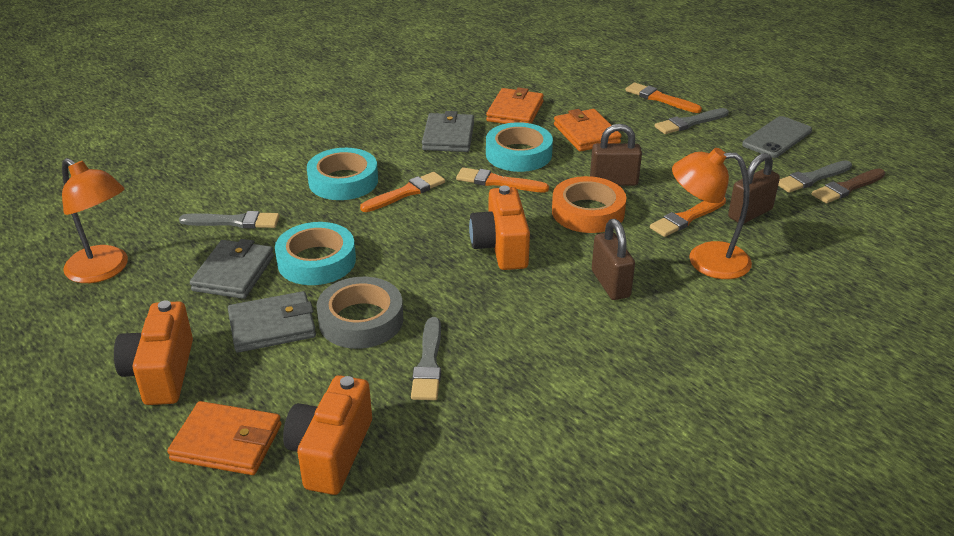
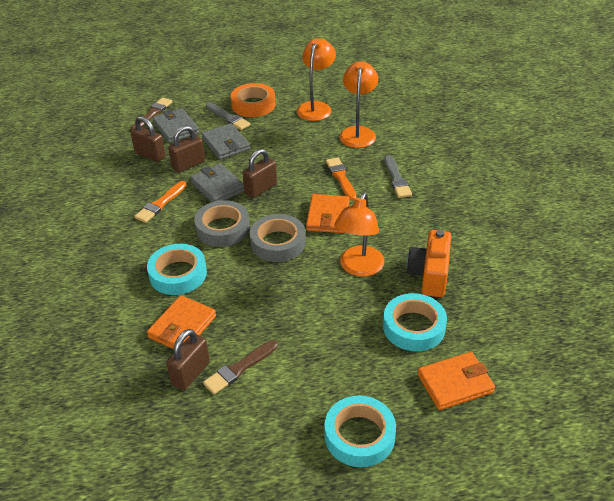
brown brush: [812,168,885,203] = 1 -> [131,98,172,130] [203,340,278,394] = 2
brown padlock: [590,124,642,186] [592,219,635,300] [728,153,780,224] = 3 -> [131,116,166,162] [166,329,210,390] [168,126,205,173] [243,149,277,198] = 4
grey brush: [179,211,280,229] [411,317,441,400] [655,108,729,134] [778,160,852,193] = 4 -> [206,103,250,130] [385,155,412,198] = 2
grey phone: [742,116,812,158] = 1 -> none = 0
grey tape: [316,277,403,349] = 1 -> [194,200,250,247] [250,214,306,262] = 2
orange brush: [360,172,445,212] [456,167,549,192] [626,82,702,113] [650,198,726,237] = 4 -> [134,181,187,223] [326,157,356,201] = 2
orange camera: [114,300,193,405] [283,375,372,495] [469,186,530,270] = 3 -> [407,230,451,297] = 1
orange lamp: [62,158,128,283] [672,148,752,279] = 2 -> [297,38,336,121] [334,192,385,277] [339,61,378,148] = 3

